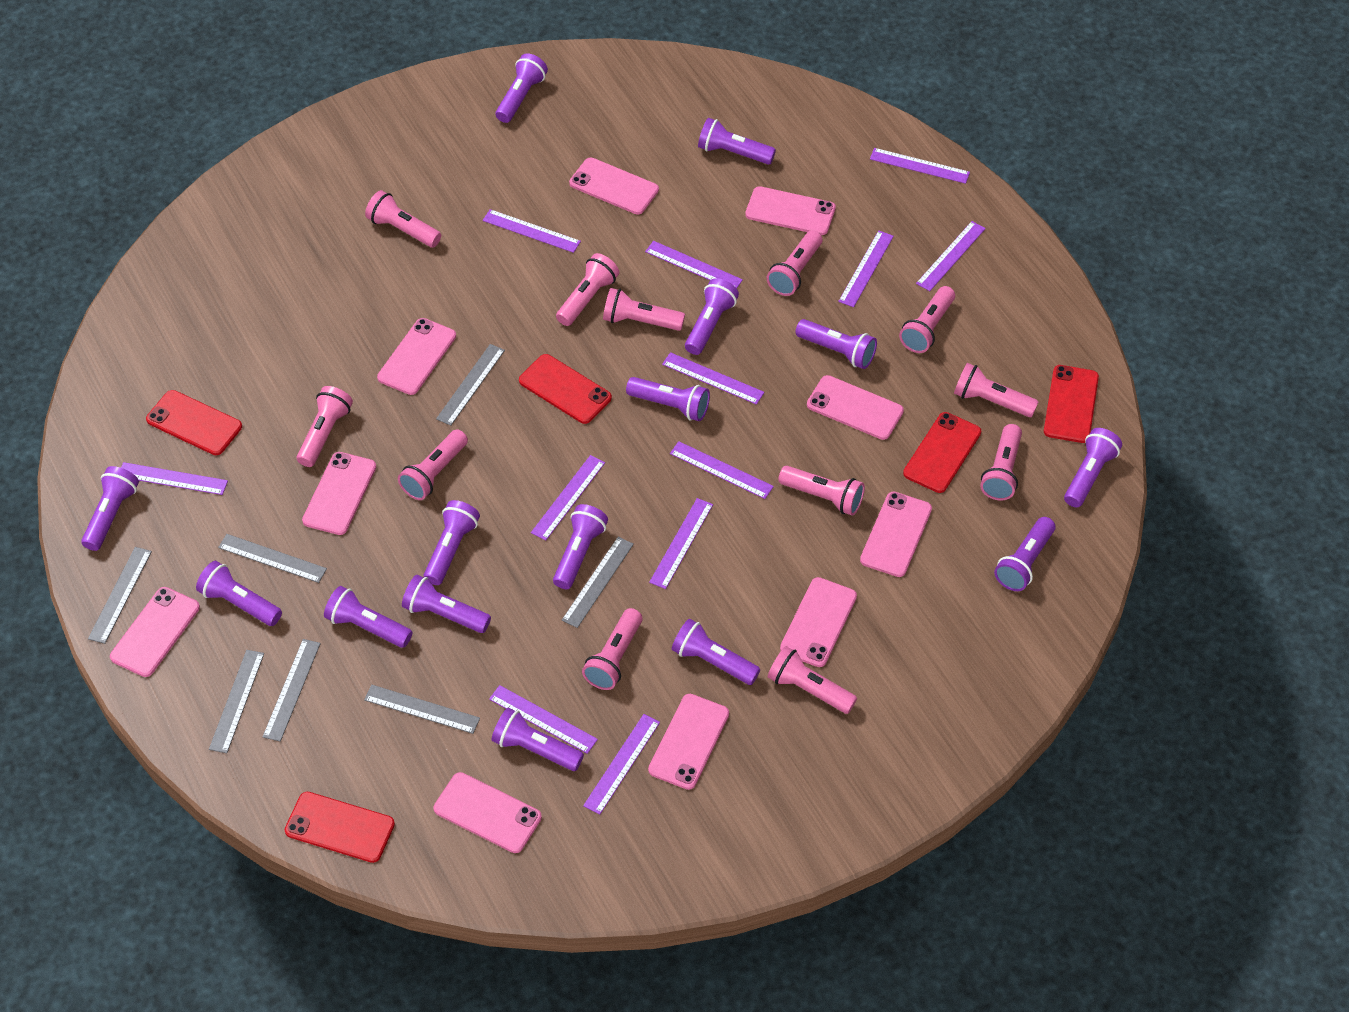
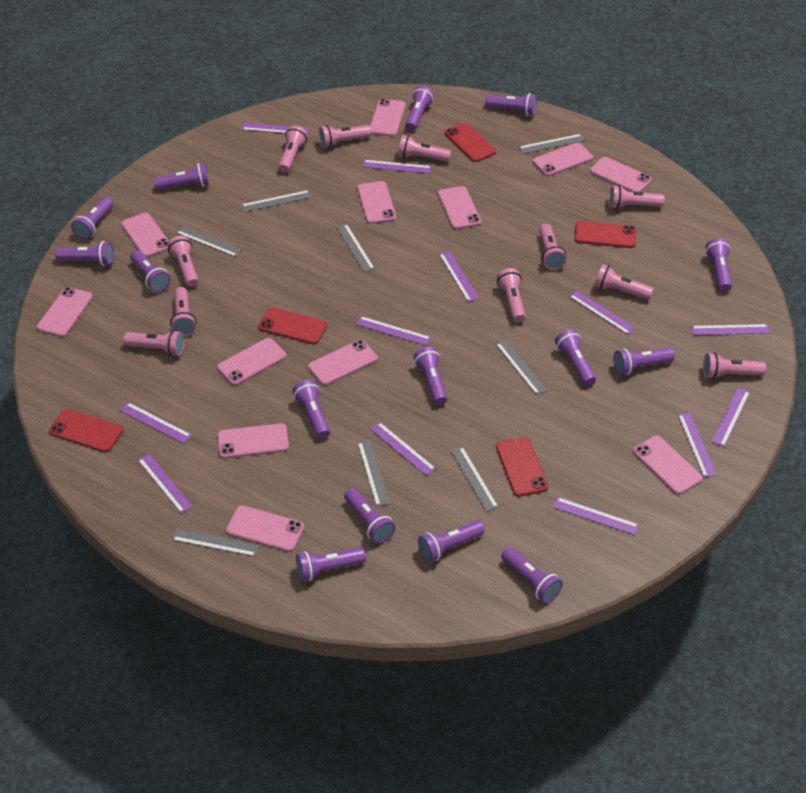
grey ruler: [88,547,152,644] [209,650,264,753] [218,534,327,583] [263,639,321,742] [364,685,480,734] [436,344,505,426] [562,537,634,628] = 7 -> [172,529,260,557] [176,226,242,257] [241,190,312,212] [336,224,375,272] [358,440,390,507] [451,446,499,512] [496,340,547,395] [519,134,585,154] = 8
pink flashlight: [297,386,353,467] [365,190,441,247] [398,429,468,500] [556,253,619,326] [582,608,643,690] [603,288,685,331] [767,230,822,296] [768,646,857,714] [778,466,865,516] [899,286,955,353] [954,363,1038,417] [980,424,1022,500] = 12 -> [123,330,185,356] [167,236,199,287] [170,287,197,336] [278,125,308,173] [319,125,372,148] [398,135,451,162] [496,268,526,323] [539,224,567,270] [595,264,654,300] [609,185,665,209] [703,352,766,379] = 11
pink phone: [110,587,200,677] [302,452,376,535] [377,318,456,395] [434,772,542,853] [569,157,659,214] [648,694,729,790] [745,186,836,235] [780,577,857,667] [807,375,904,440] [860,491,932,577] = 10 -> [37,287,93,337] [121,213,169,257] [217,338,287,385] [217,423,289,459] [226,505,304,552] [308,340,378,385] [357,181,396,224] [370,98,406,137] [438,186,481,229] [533,143,593,176] [590,157,652,192] [633,436,703,495] = 12

